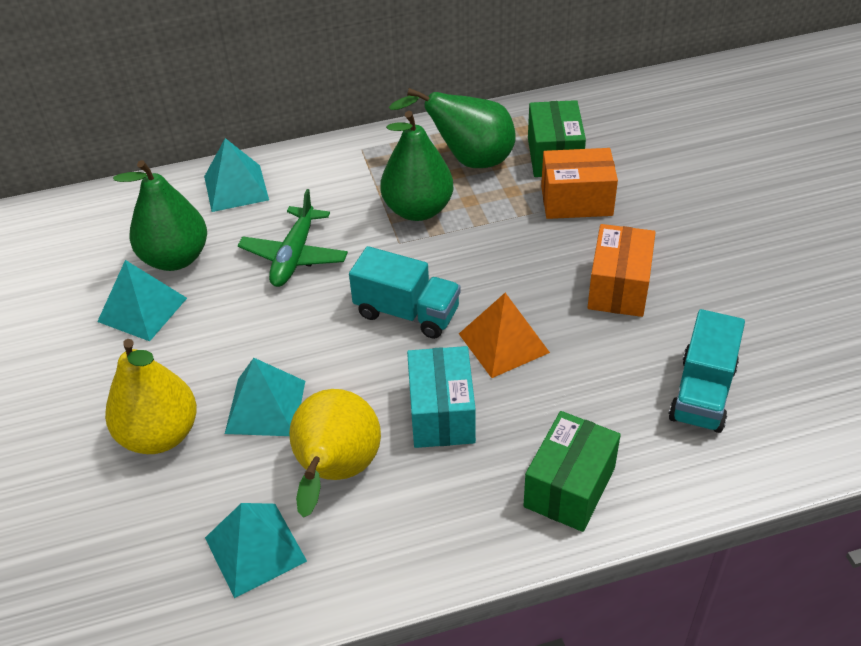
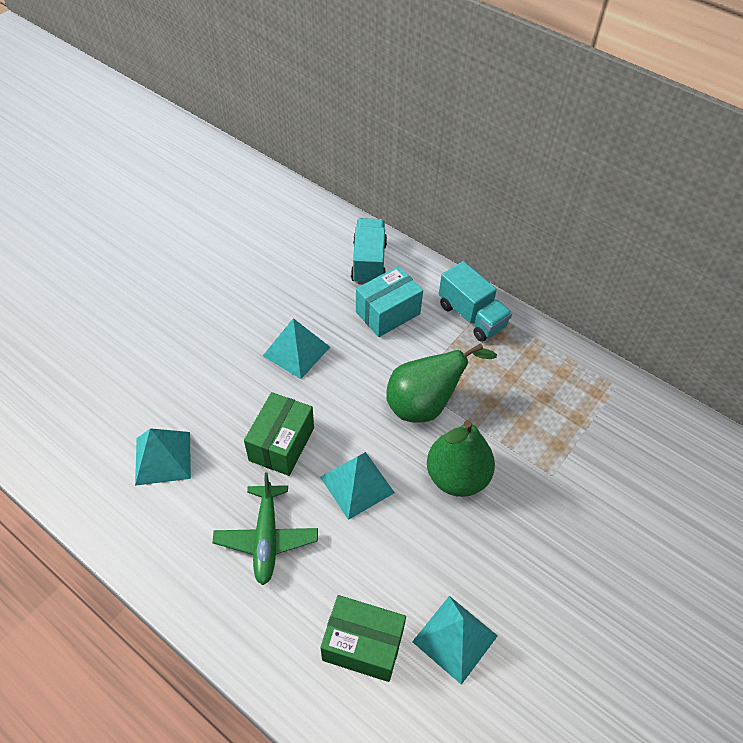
green pear: [113,160,207,271] [380,111,453,221] [389,88,516,168] = 3 -> [386,343,497,423] [427,420,495,497] = 2
orange box: [541,148,618,219] [587,224,656,317] = 2 -> none = 0
orange pyramid: [459,293,550,378] = 1 -> none = 0
yellow pear: [105,339,197,454] [289,389,381,518] = 2 -> none = 0

